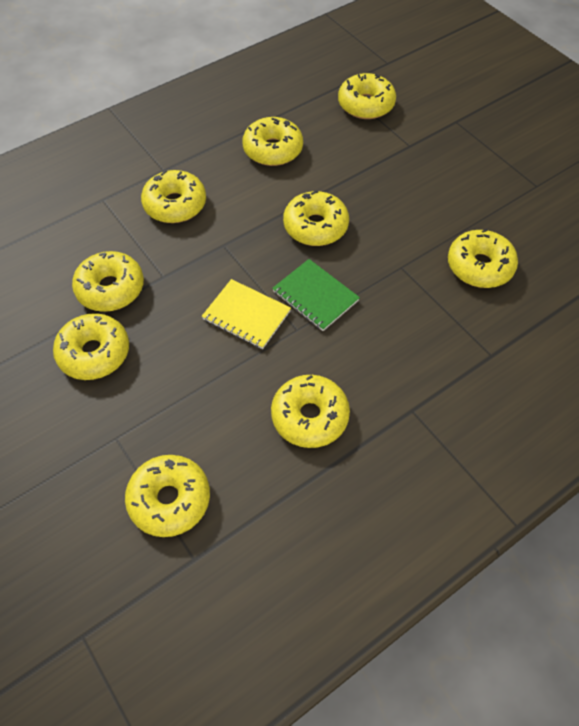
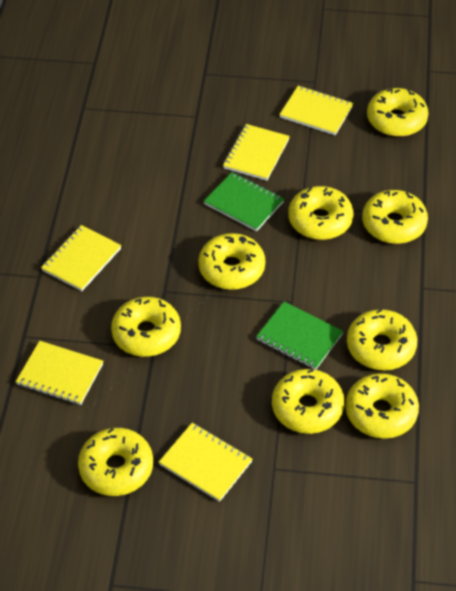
green notebook: [272,259,360,331] = 1 -> [204,172,284,232] [256,301,343,370] = 2
yellow notebook: [202,279,291,349] = 1 -> [16,341,103,405] [41,225,121,291] [159,423,252,502] [223,124,290,181] [279,86,354,135] = 5

